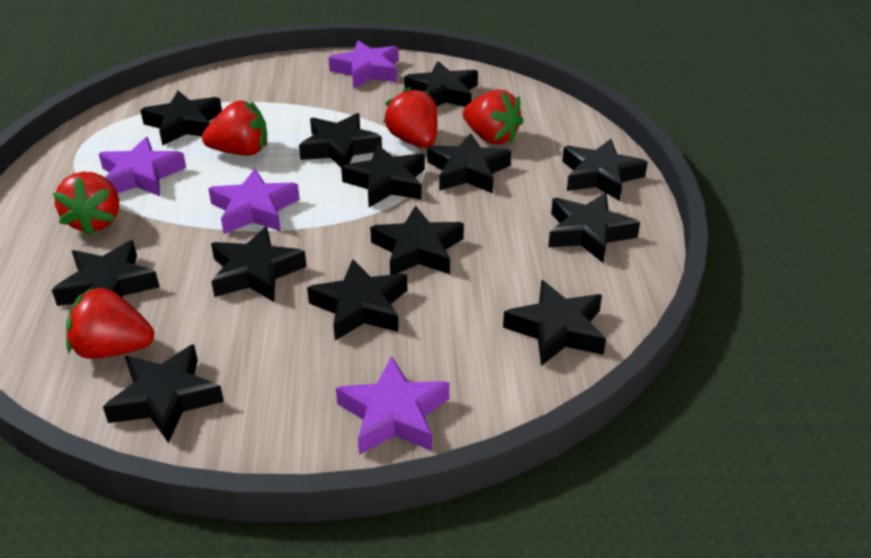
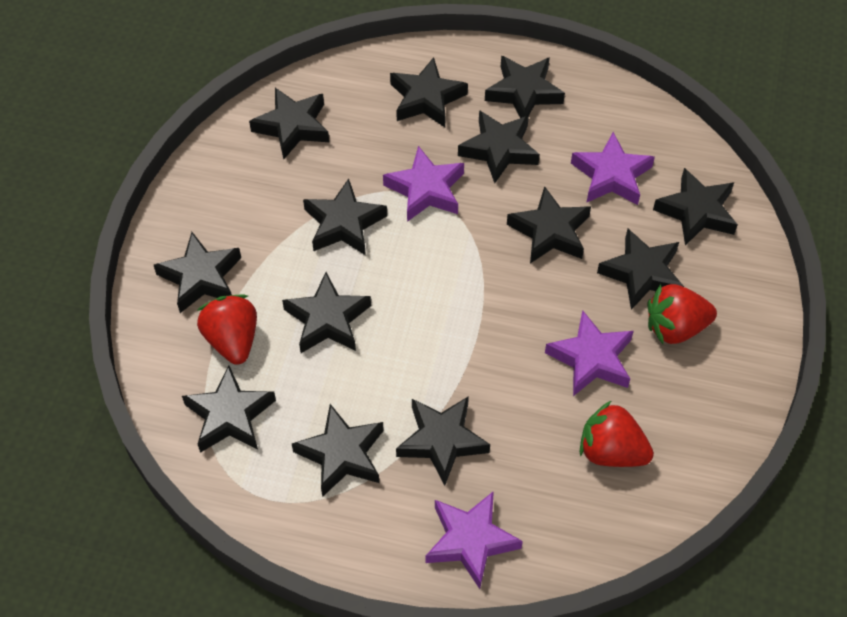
red strawberry: [53,172,119,236] [66,286,154,359] [202,101,267,156] [383,87,437,148] [463,89,524,144] = 5 -> [197,295,257,365] [580,401,654,467] [647,284,717,344] = 3

